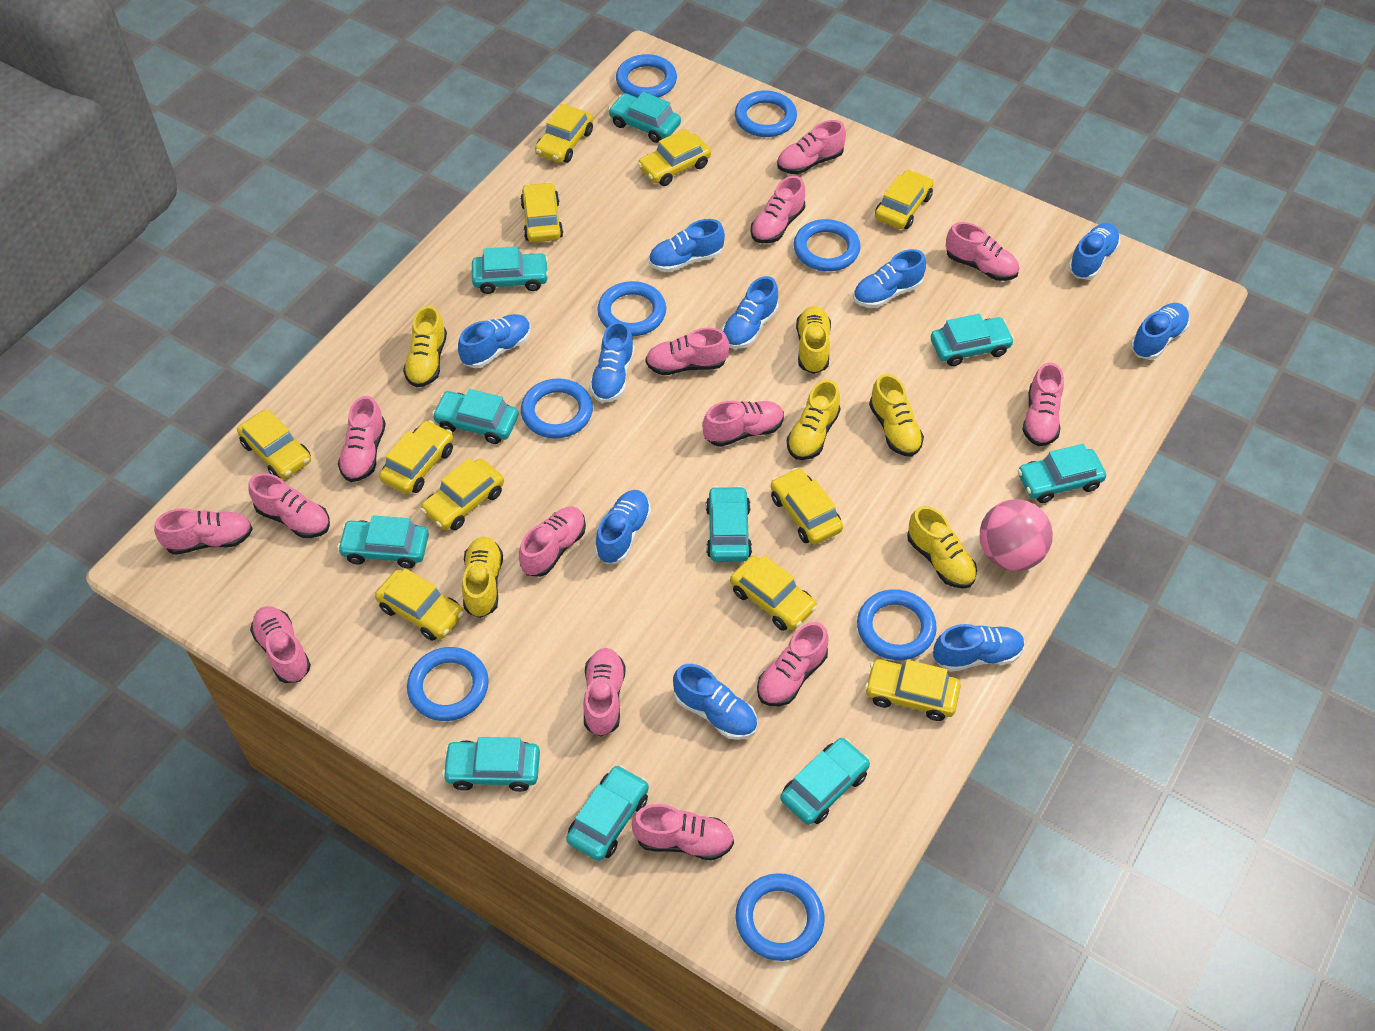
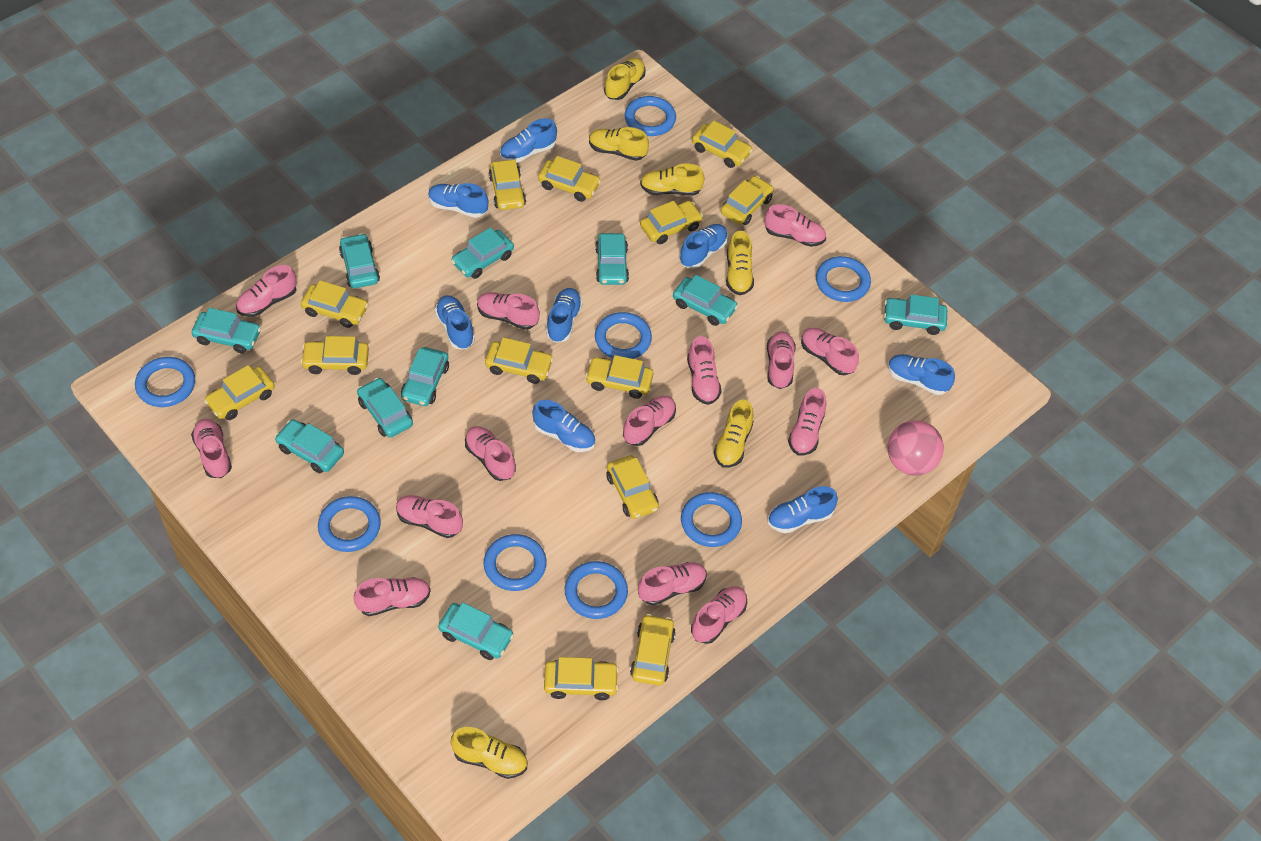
blue shoe: [458,314,531,368] [589,321,635,403] [595,490,651,564] [649,219,725,272] [673,664,757,740] [722,276,779,349] [853,249,926,308] [933,624,1025,672] [1068,223,1120,279] [1131,303,1190,360] = 10 -> [428,183,489,218] [435,295,475,349] [500,118,557,163] [532,400,595,452] [546,288,583,343] [679,224,728,269] [768,486,838,533] [888,354,955,395] = 8
yellow car: [237,409,311,479] [375,568,464,641] [379,420,454,494] [421,458,504,530] [520,182,563,243] [535,103,593,163] [638,129,711,186] [730,555,817,631] [771,468,843,545] [865,659,961,721] [875,170,934,229] = 11 -> [204,365,275,420] [301,280,368,328] [301,336,369,375] [485,337,554,384] [489,160,526,210] [538,156,601,202] [544,657,619,700] [585,355,653,399] [606,455,659,519] [630,614,676,686] [640,201,703,244] [692,120,753,168] [721,176,774,225] = 13

